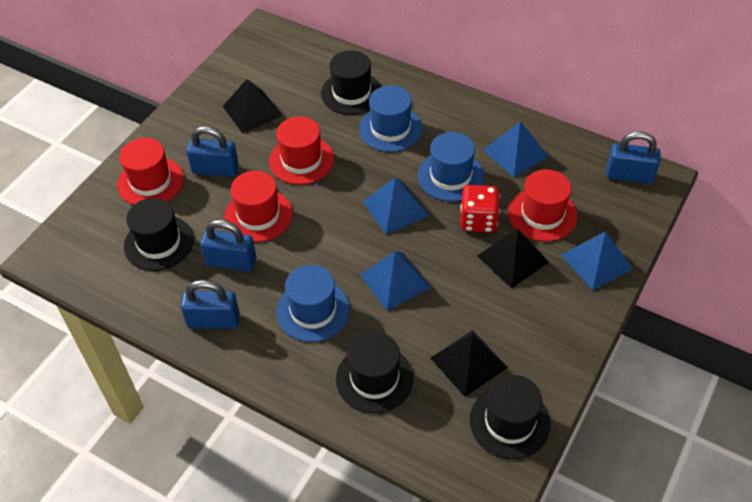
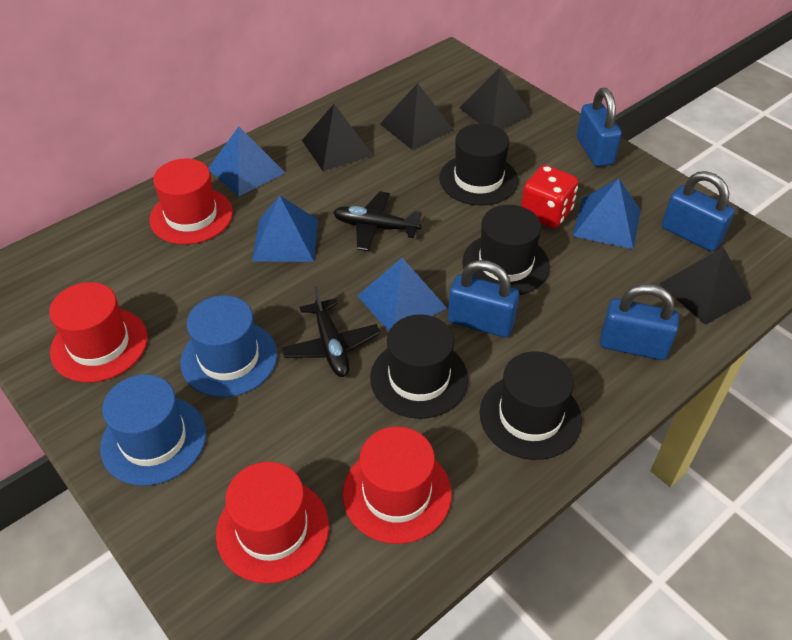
black plane: none = 0 -> [281,286,380,377] [333,191,422,251] = 2
black pyramid: [223,79,282,133] [431,330,508,397] [477,229,549,288] = 3 -> [302,104,373,171] [380,83,453,150] [459,68,531,129] [659,247,752,325] = 4
blue hat: [276,265,350,342] [359,85,423,152] [418,132,484,202] = 3 -> [100,374,206,486] [180,295,277,397] = 2

